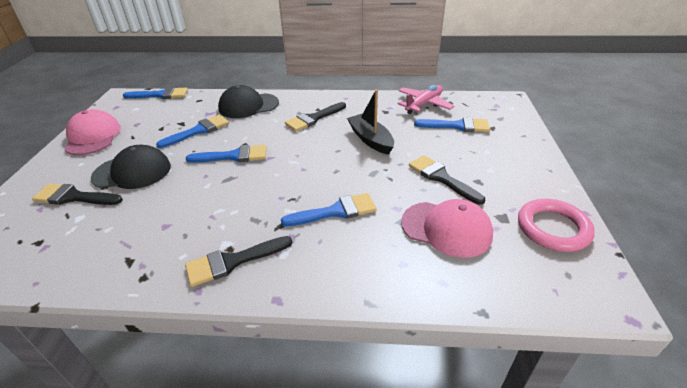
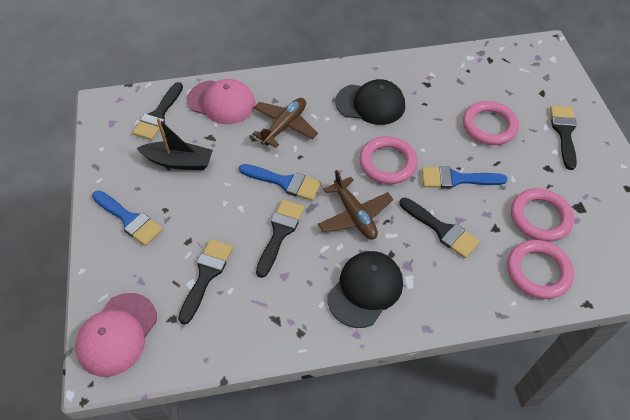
black brush: [32,184,123,205] [185,236,293,287] [285,102,346,131] [409,155,485,205] = 4 -> [132,82,183,140] [178,239,233,325] [256,200,304,278] [400,198,480,258] [550,106,577,170] = 5
blue brush: [123,87,188,99] [156,115,229,148] [186,145,266,163] [281,193,376,227] [414,117,490,132] = 5 -> [92,190,163,246] [239,164,321,201] [422,166,508,189] = 3
brown plane: none = 0 -> [252,98,318,148] [318,170,393,239] = 2
pink plane: [397,85,454,114] = 1 -> none = 0
pink ring: [518,199,595,252] = 1 -> [359,136,418,184] [463,101,519,145] [507,240,574,299] [511,188,574,242] = 4

